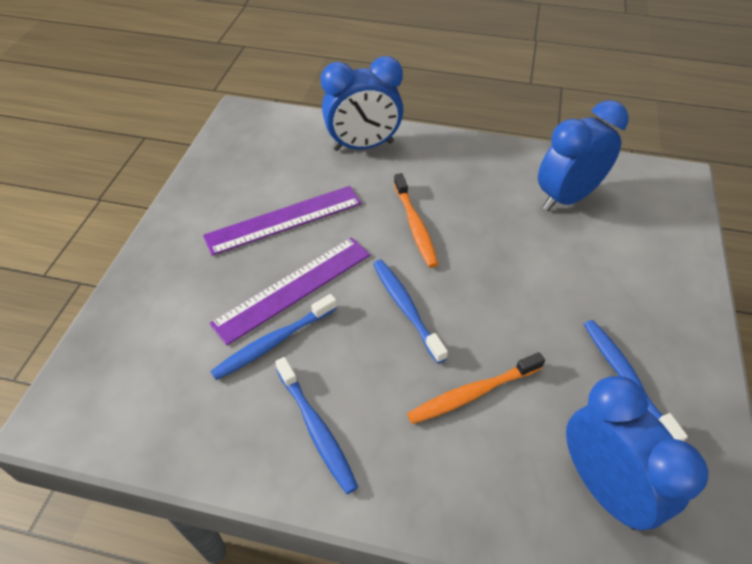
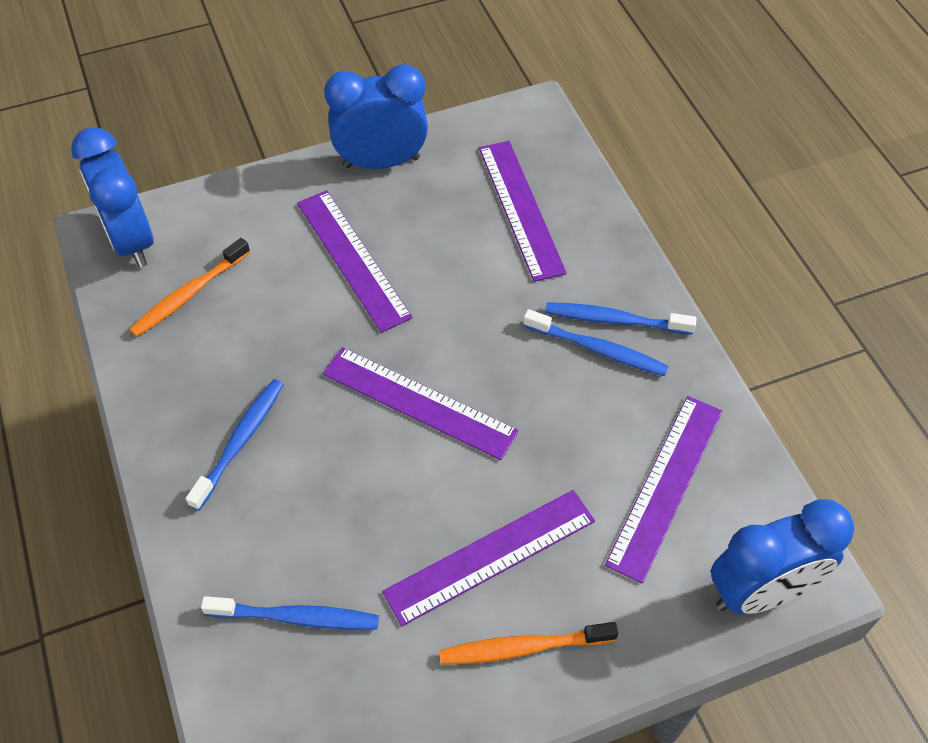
purple ruler: [203,186,362,256] [209,237,370,345] = 2 -> [297,190,413,333] [323,347,519,460] [382,490,595,626] [479,141,567,282] [605,396,723,584] = 5

